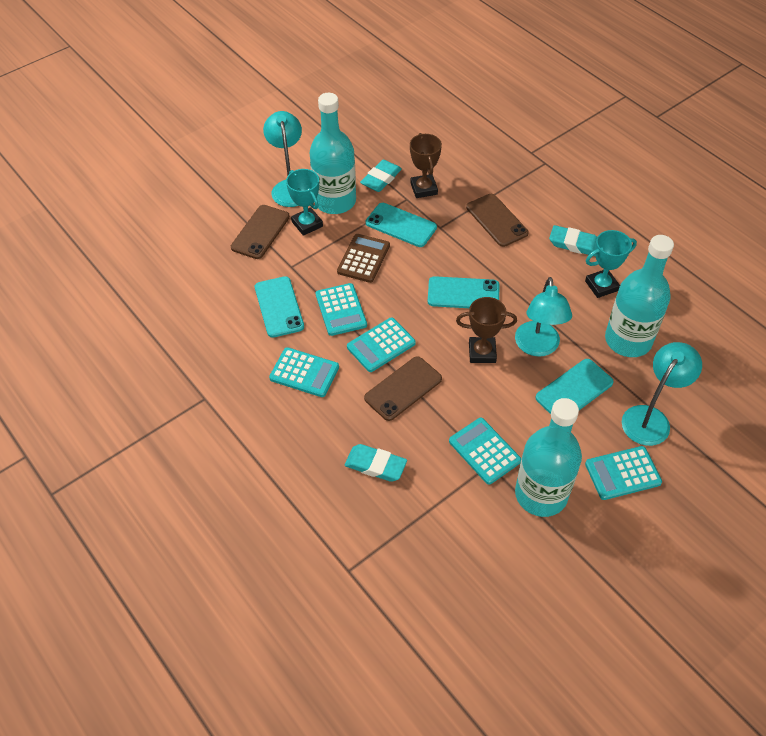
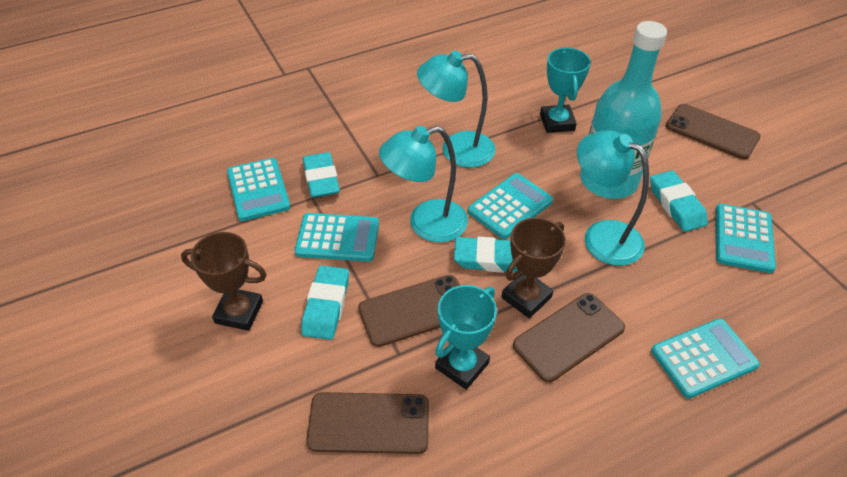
brown calculator: [337,234,390,283] = 1 -> none = 0
brown phone: [231,205,290,259] [364,356,442,421] [466,194,529,247] = 3 -> [306,392,429,454] [358,275,460,347] [513,293,625,382] [666,104,761,159] = 4
turquoise bottle: [310,93,356,214] [515,398,582,517] [605,235,674,357] = 3 -> [580,21,667,199] = 1
turquoise eraser: [345,444,407,482] [360,160,402,192] [549,225,597,257] = 3 -> [301,265,349,340] [303,152,340,198] [454,236,518,273] [650,170,708,232] = 4
turquoise phone: [255,276,304,338] [366,203,437,247] [428,276,499,308] [535,359,614,414] = 4 -> none = 0

